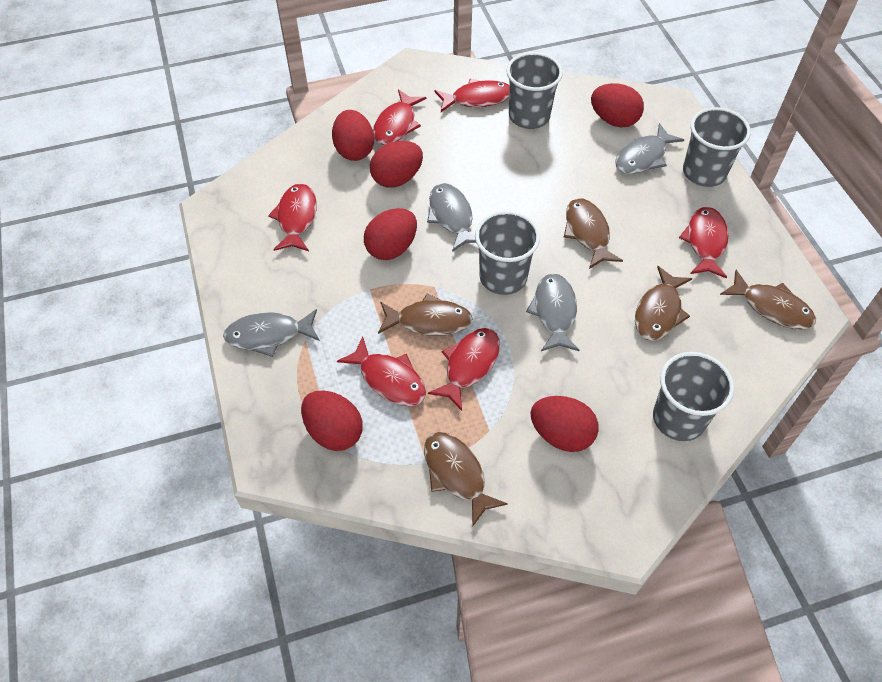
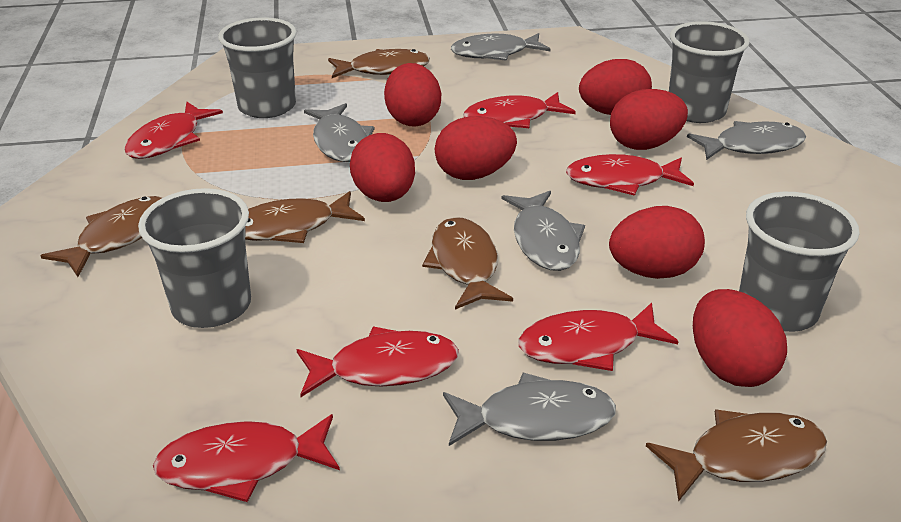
grey fish: [223,309,320,357] [427,183,476,252] [526,273,579,351] [615,123,684,174] = 4 -> [304,103,375,162] [443,372,616,446] [451,33,551,61] [501,191,585,271] [687,121,806,160] = 5
red egg: [301,391,363,451] [332,110,374,161] [364,208,417,260] [370,141,423,188] [530,396,599,452] [591,83,644,127] = 6 -> [350,133,415,202] [384,63,441,127] [435,116,517,180] [579,59,652,115] [609,206,705,279] [610,89,688,150] [693,289,787,387] = 7

